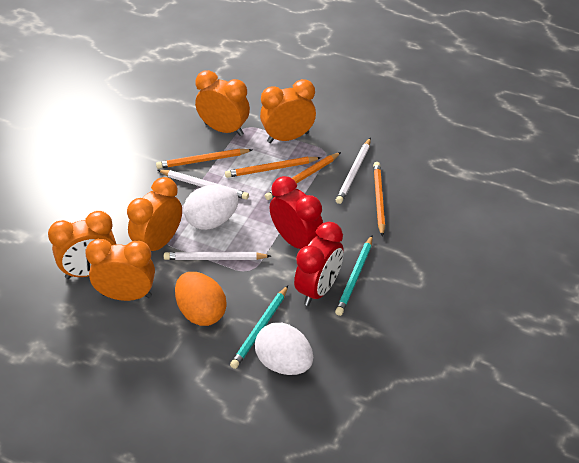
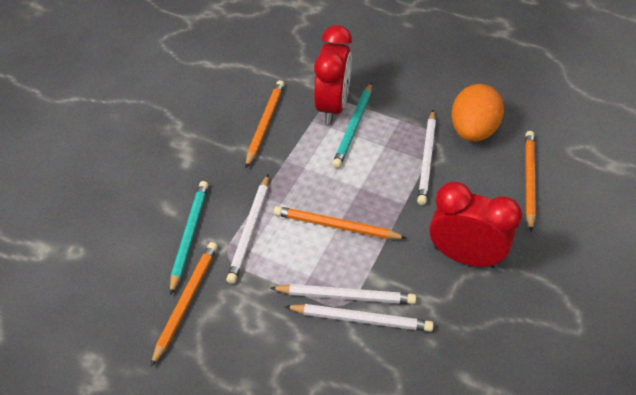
orange clock: [48,211,117,279] [85,239,155,301] [127,177,182,251] [195,70,250,136] [260,79,316,143] = 5 -> none = 0
white egg: [184,185,239,230] [255,323,313,375] = 2 -> none = 0
white pencil: [158,170,249,199] [164,252,271,260] [336,138,371,204] = 3 -> [226,174,269,284] [271,284,416,304] [284,304,434,332] [417,110,436,205] = 4

